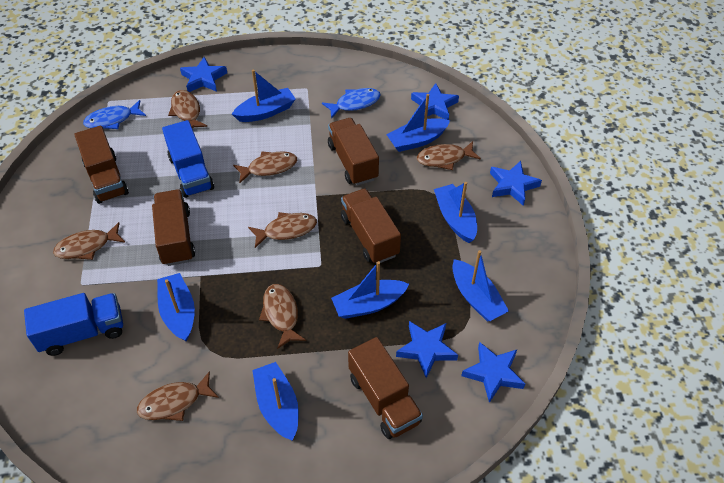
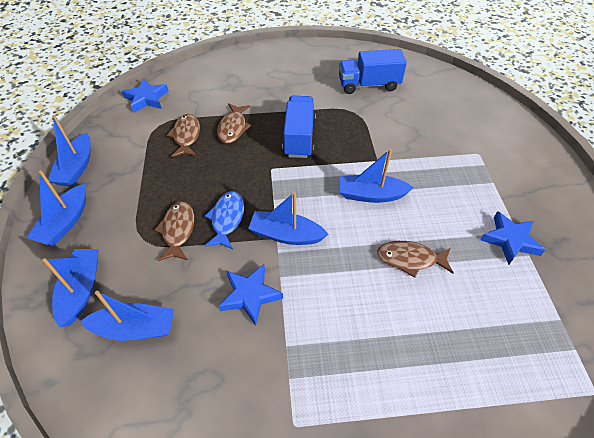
blue boat: [157,273,195,341] [232,70,295,122] [252,362,299,441] [331,261,409,319] [386,94,450,152] [434,182,477,243] [452,250,509,321] = 7 -> [27,170,86,246] [42,249,99,327] [48,115,91,187] [80,291,174,341] [248,192,328,245] [340,149,414,203] = 6
blue fish: [83,100,146,129] [322,88,381,119] = 2 -> [205,191,244,250] = 1
blue star: [180,57,227,92] [396,321,458,378] [411,83,459,120] [461,342,525,403] [490,161,542,206] = 5 -> [122,78,169,113] [219,264,283,326] [480,211,545,265] = 3
brown fish: [53,222,125,260] [137,371,219,421] [168,90,207,129] [233,151,297,184] [248,212,317,248] [259,284,306,349] [417,141,481,170] = 7 -> [154,201,194,261] [167,114,200,157] [217,103,251,143] [377,241,453,278] = 4
brown truck: [74,126,129,204] [152,189,195,266] [328,118,379,186] [341,188,401,263] [348,337,423,439] = 5 -> none = 0

